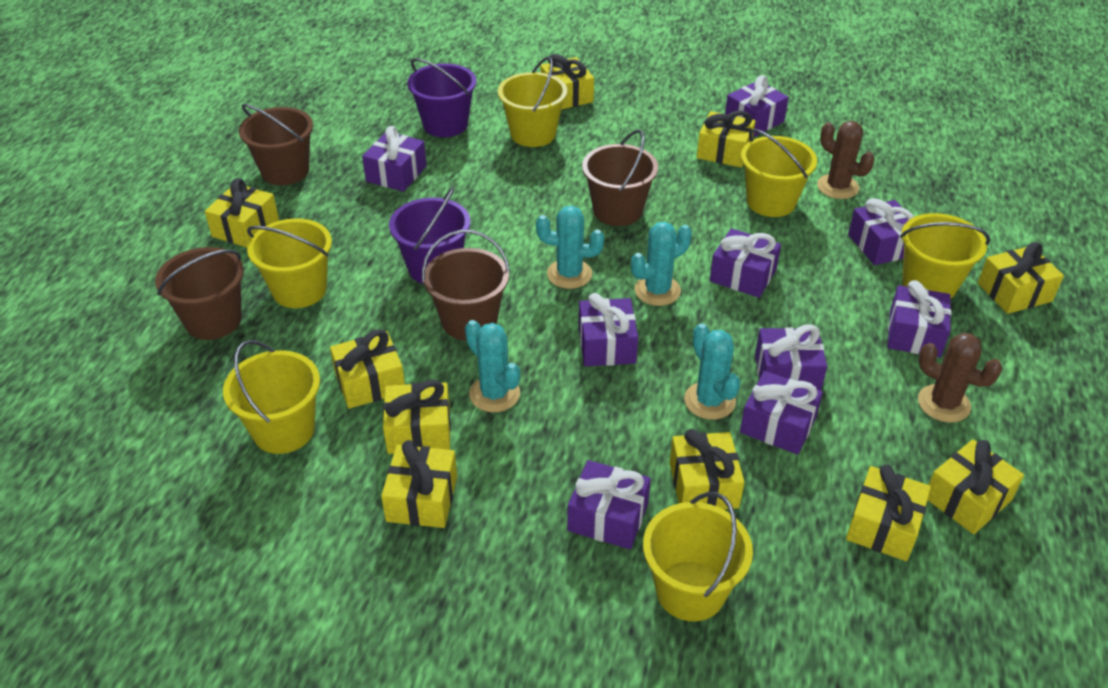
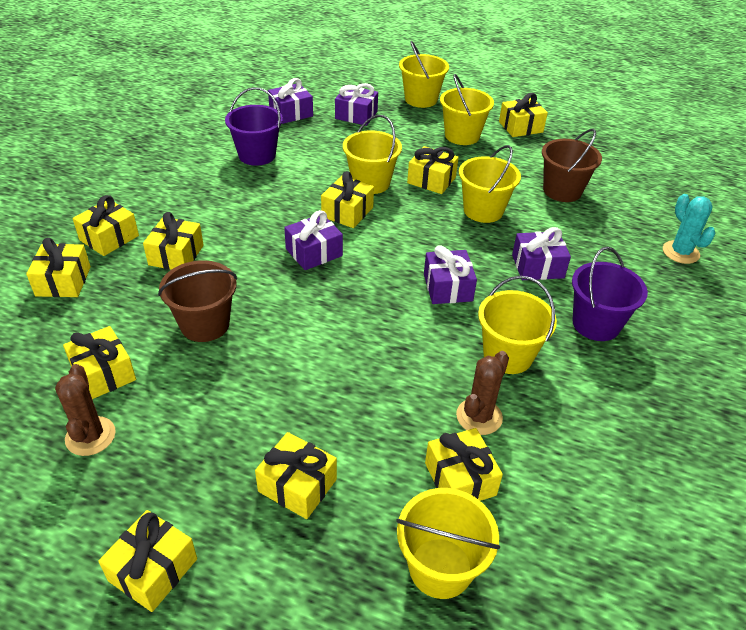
brown bucket: [155,247,244,340] [239,104,313,185] [422,230,510,341] [582,130,658,226] = 4 -> [158,260,237,342] [542,129,602,202] = 2
purple gift: [362,126,427,192] [567,460,651,549] [579,293,638,366] [710,228,781,298] [725,75,789,137] [740,371,823,455] [755,324,827,391] [848,198,914,265] [888,280,951,358] = 9 -> [268,78,313,124] [284,210,343,270] [335,83,378,126] [424,245,477,304] [512,227,571,280] = 5
turquoise cactus: [465,320,520,412] [536,205,604,289] [631,222,692,306] [684,323,740,420] = 4 -> [663,194,716,264] = 1

